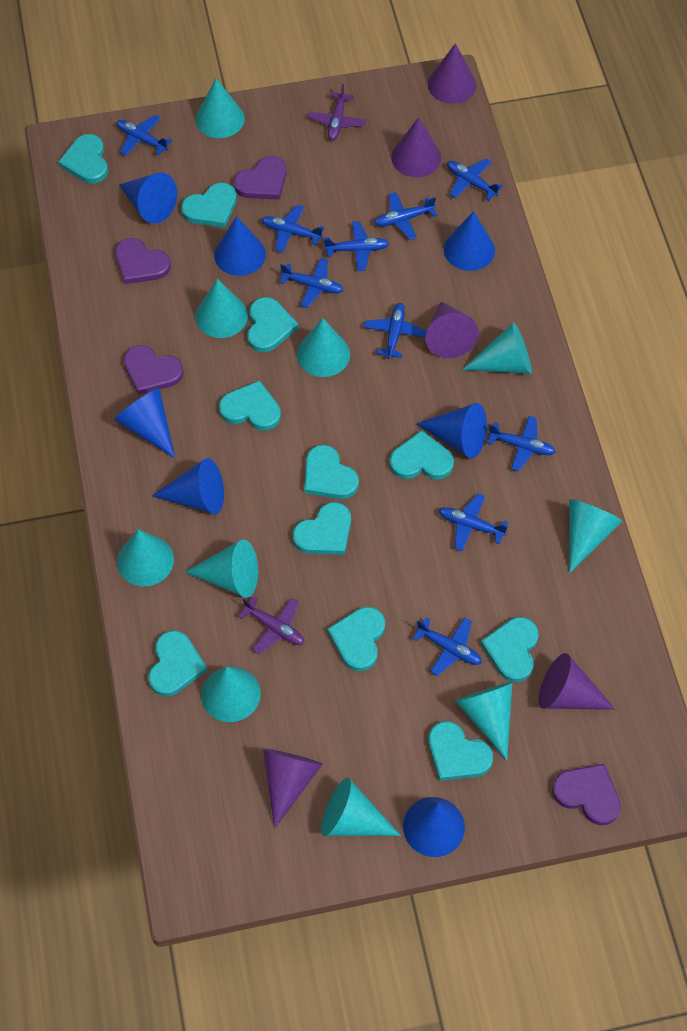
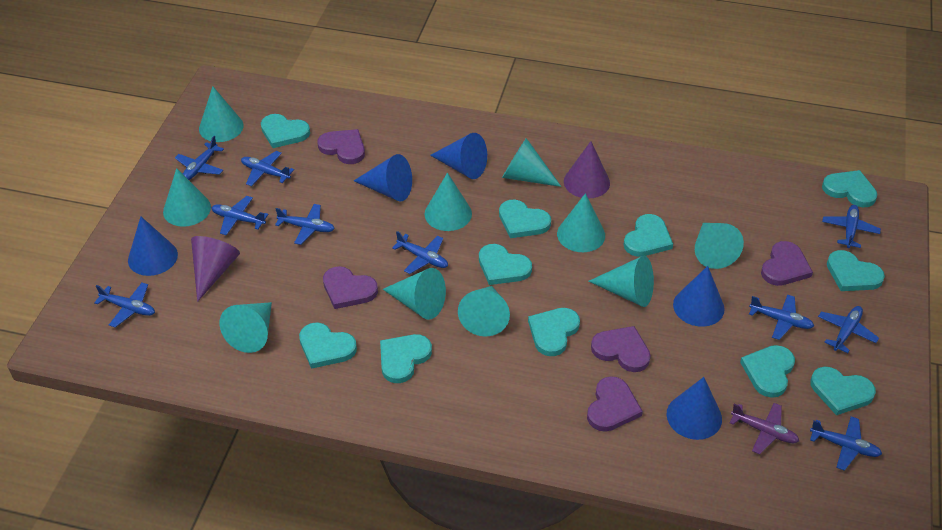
blue cone: [114,388,175,458] [119,173,177,224] [152,458,224,514] [214,216,266,276] [403,797,465,857] [416,403,487,458] [444,211,495,271] = 7 -> [128,217,178,276] [354,154,412,201] [430,133,487,179] [667,377,722,440] [673,266,725,327] = 5
purple cone: [263,749,323,828] [391,117,441,177] [425,301,479,358] [428,43,476,104] [539,653,615,710] = 5 -> [191,236,240,302] [564,141,610,199] = 2
purple heart: [115,238,171,284] [124,345,183,395] [234,156,287,200] [552,764,621,825] = 4 -> [317,129,365,164] [323,266,378,309] [587,376,643,432] [591,326,651,372] [761,241,813,286] = 5
purple plane: [238,596,304,654] [308,84,366,141] = 2 -> [730,403,799,454] = 1

